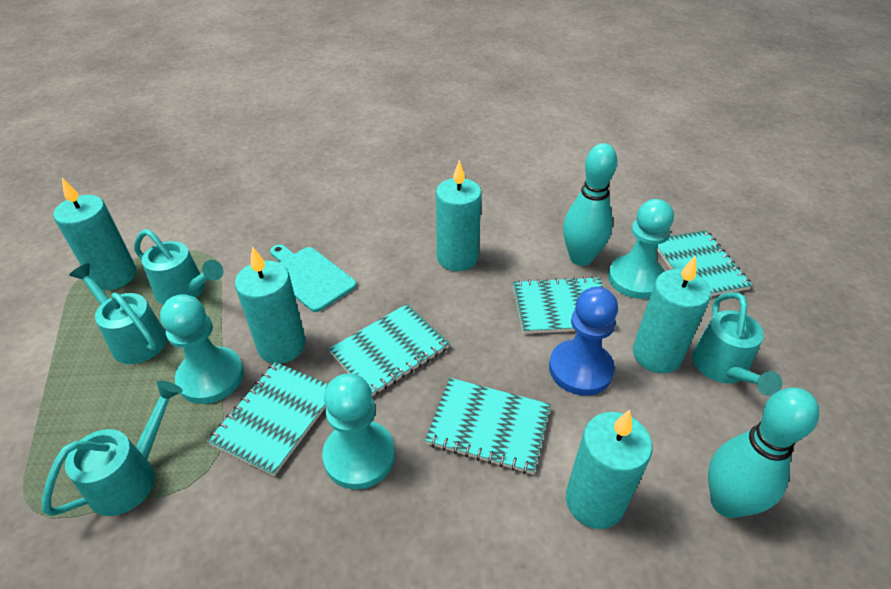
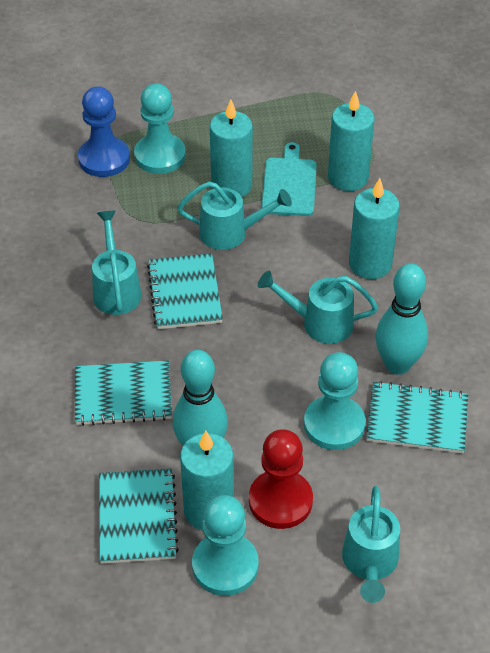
red pawn: none = 0 -> [249,429,313,529] = 1
turquoise candle: [53,178,136,290] [235,247,306,364] [436,160,482,271] [566,410,652,529] [633,256,711,373] = 5 -> [180,431,234,530] [210,99,253,197] [328,91,375,191] [349,178,400,279] = 4
turquoise notebook: [207,362,328,476] [329,304,450,396] [425,378,551,474] [513,276,617,334] [657,230,753,296] = 5 -> [75,360,172,426] [99,468,179,564] [147,253,223,329] [366,381,468,454] = 4

